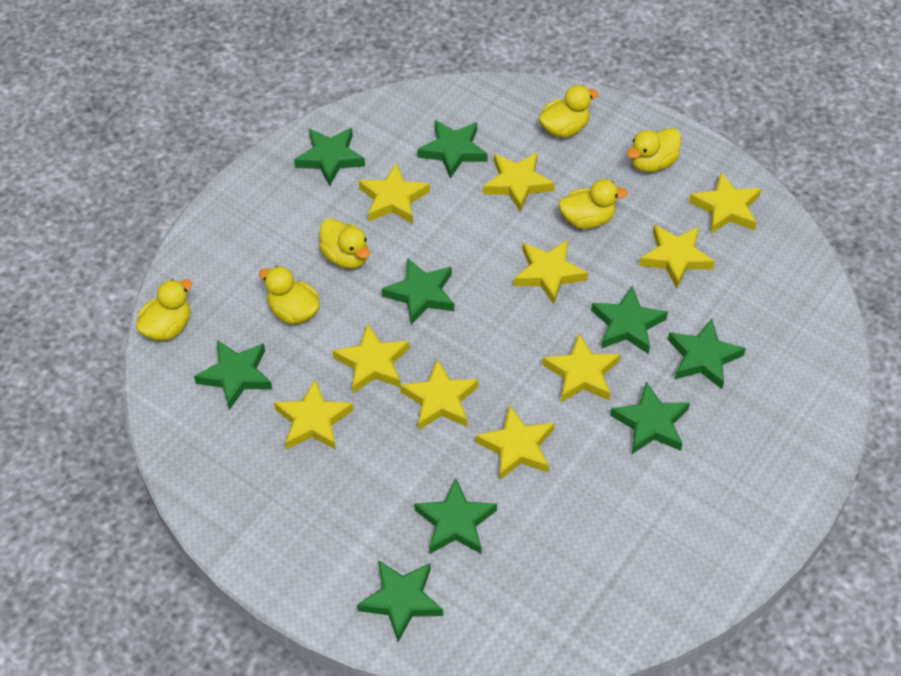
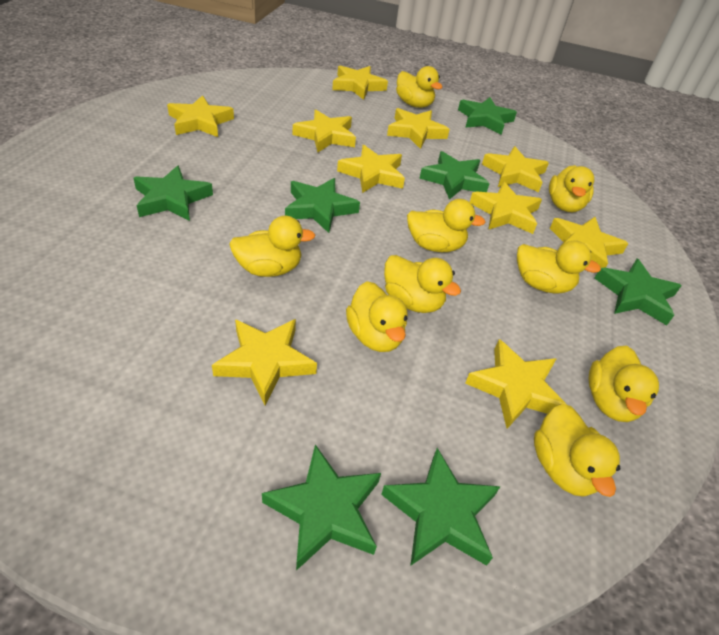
green star: [194,340,272,410] [294,128,365,186] [357,560,443,642] [382,258,455,325] [414,478,497,554] [417,120,488,179] [591,286,668,354] [610,382,690,454] [668,319,746,389] = 9 -> [133,165,213,221] [262,444,381,571] [285,178,360,233] [381,448,501,566] [419,151,490,200] [458,97,517,135] [595,259,682,325] = 7
yellow duck: [136,279,192,341] [259,266,320,324] [319,218,370,269] [539,85,598,138] [559,179,628,229] [627,128,681,173] = 6 -> [229,216,315,277] [346,281,408,352] [384,255,461,313] [396,66,443,108] [407,199,486,252] [517,240,601,294] [534,404,620,497] [549,165,594,212] [589,346,659,422] = 9

